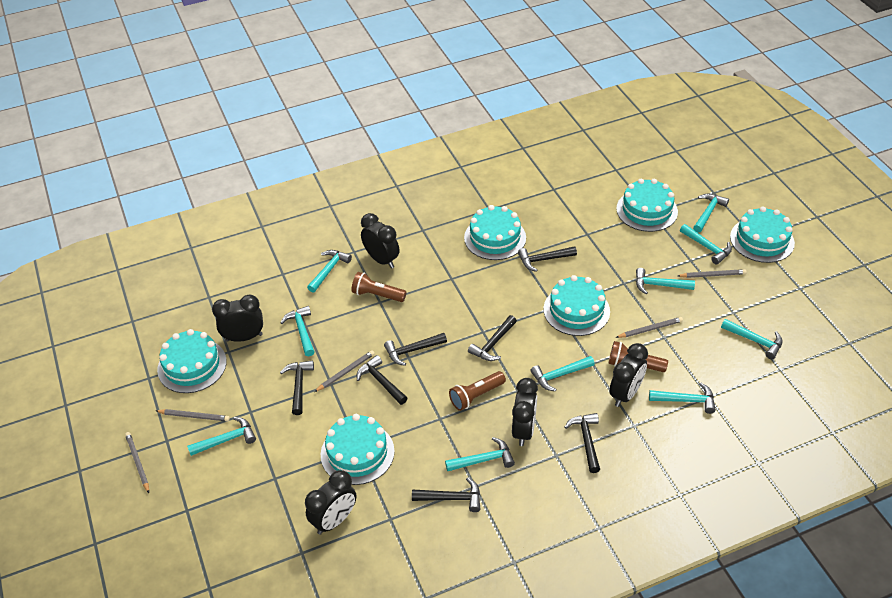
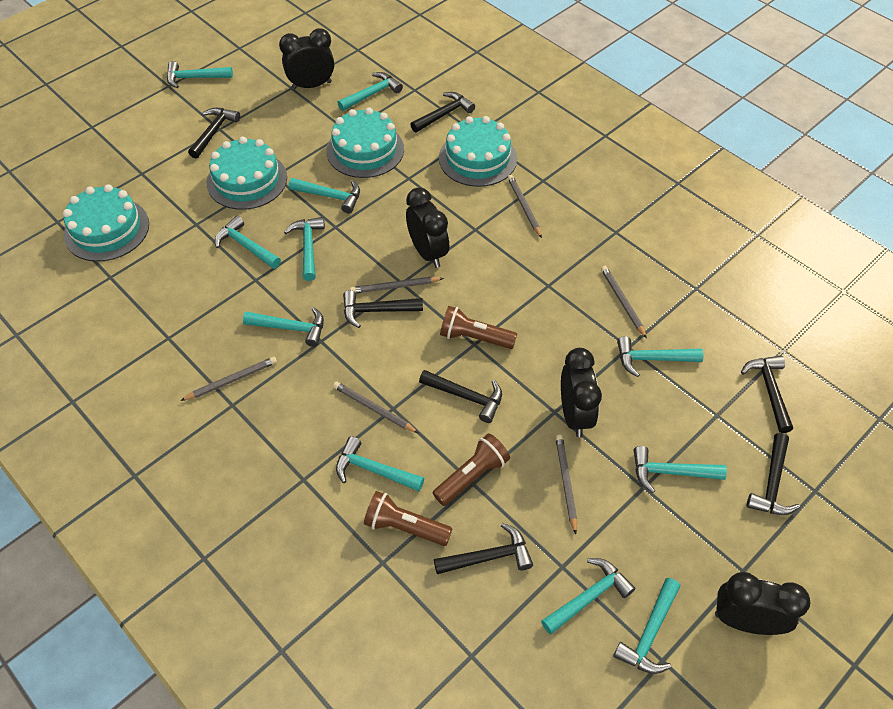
black clock: [212,295,263,342] [305,470,356,534] [361,213,400,269] [512,378,538,446] [609,343,648,407] = 5 -> [279,28,334,90] [406,187,449,268] [561,348,602,437] [715,572,810,635] = 4
grey pencil: [125,432,149,493] [156,409,230,421] [314,350,375,392] [616,317,683,338] [678,269,747,278] = 5 -> [180,357,277,401] [333,382,419,433] [350,277,444,293] [508,175,542,238] [555,434,577,534] [601,266,647,338] = 6
turquoise cake: [157,329,227,393] [321,414,395,485] [464,205,526,260] [544,275,610,336] [616,179,678,232] [730,207,795,263] = 6 -> [63,184,149,262] [207,137,287,210] [326,108,404,178] [439,116,517,187] = 4
turquoise hammer: [187,417,256,456] [280,306,315,356] [307,250,352,293] [445,437,515,471] [530,356,595,391] [636,268,695,294] [649,383,716,414] [680,224,732,265] [693,194,729,233] [721,319,782,359] = 10 -> [167,61,233,88] [215,216,281,269] [243,307,324,347] [284,217,325,281] [289,178,360,214] [336,436,424,491] [337,72,403,111] [541,558,635,634] [613,578,681,674] [617,336,704,377] [634,446,727,493] = 11

